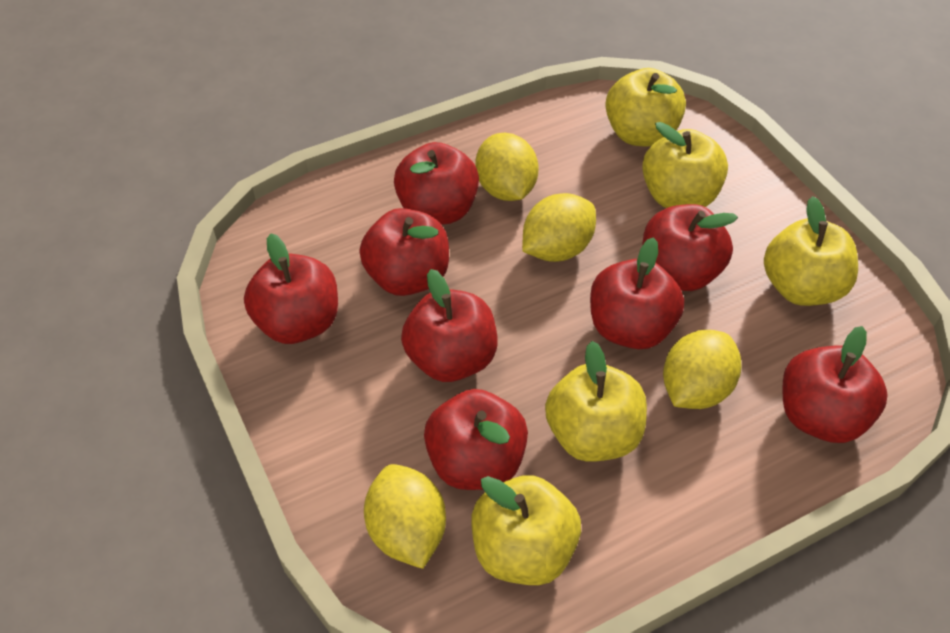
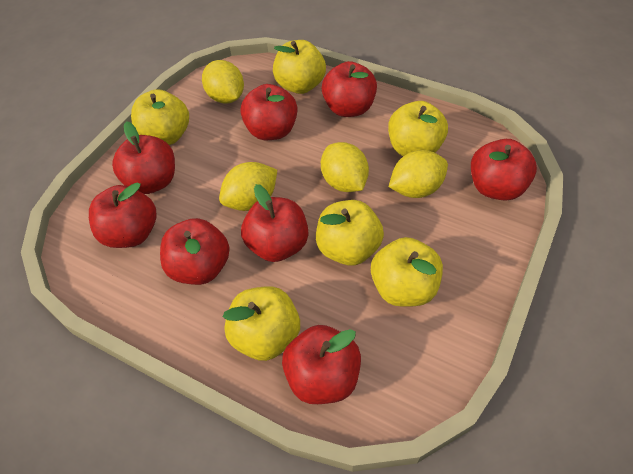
yellow apple: [471,475,581,585] [545,341,647,462] [605,68,686,147] [642,122,728,208] [764,196,858,306] = 5 -> [131,89,189,145] [223,287,300,361] [273,40,326,94] [316,200,384,266] [371,237,443,307] [388,101,448,156] = 6

